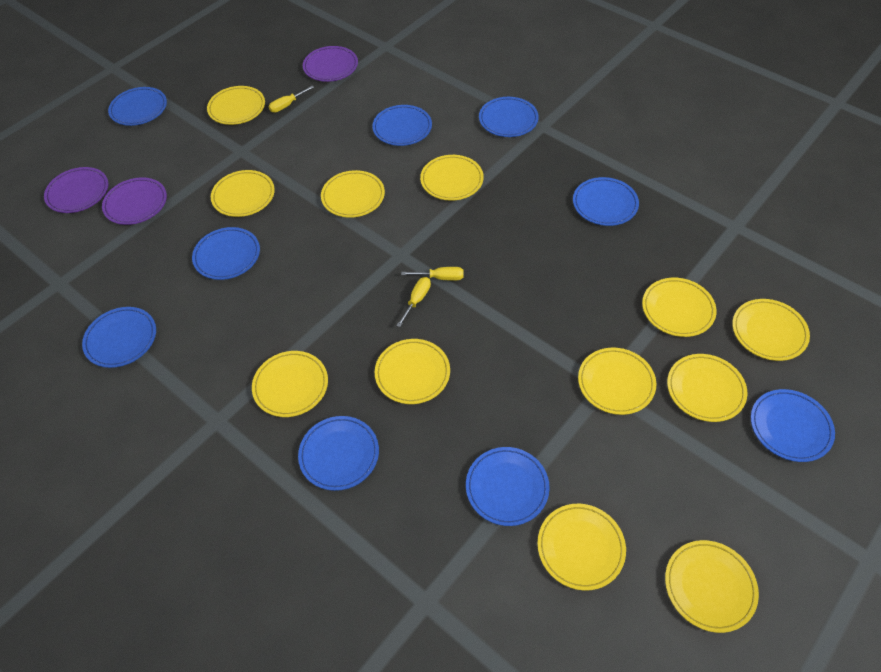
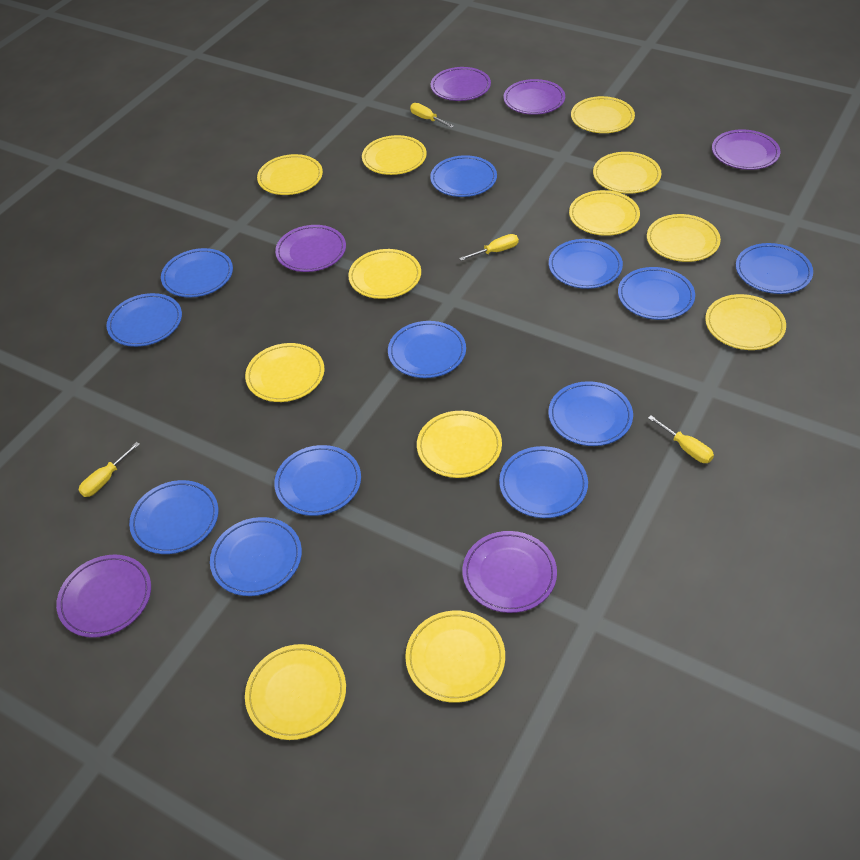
blue plate: [82,307,156,368] [108,87,167,126] [192,227,260,280] [298,416,379,491] [372,105,432,146] [466,447,550,526] [479,97,539,137] [573,177,639,226] [751,389,835,462] = 9 -> [106,293,182,347] [129,480,218,554] [161,248,233,298] [210,517,302,596] [274,445,361,516] [388,321,466,378] [430,155,497,197] [499,446,588,518] [548,381,633,446] [549,239,623,289] [618,267,695,320] [736,243,813,294] = 12
purple plate: [44,167,108,213] [102,177,167,225] [303,46,358,82] = 3 -> [56,555,151,638] [275,225,346,272] [431,67,491,101] [462,531,557,613] [503,79,565,115] [712,129,780,170] = 6
yellow screwdriver: [268,86,314,113] [396,277,431,327] [401,267,463,281] = 3 -> [79,442,140,497] [410,103,454,128] [459,234,519,261] [648,415,714,463] = 4

